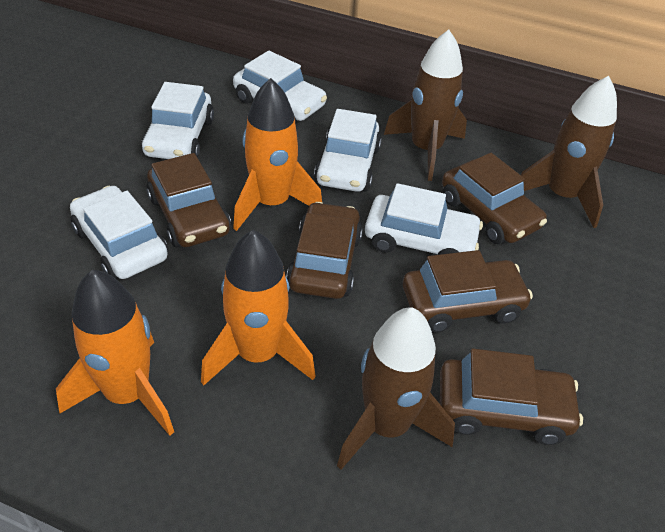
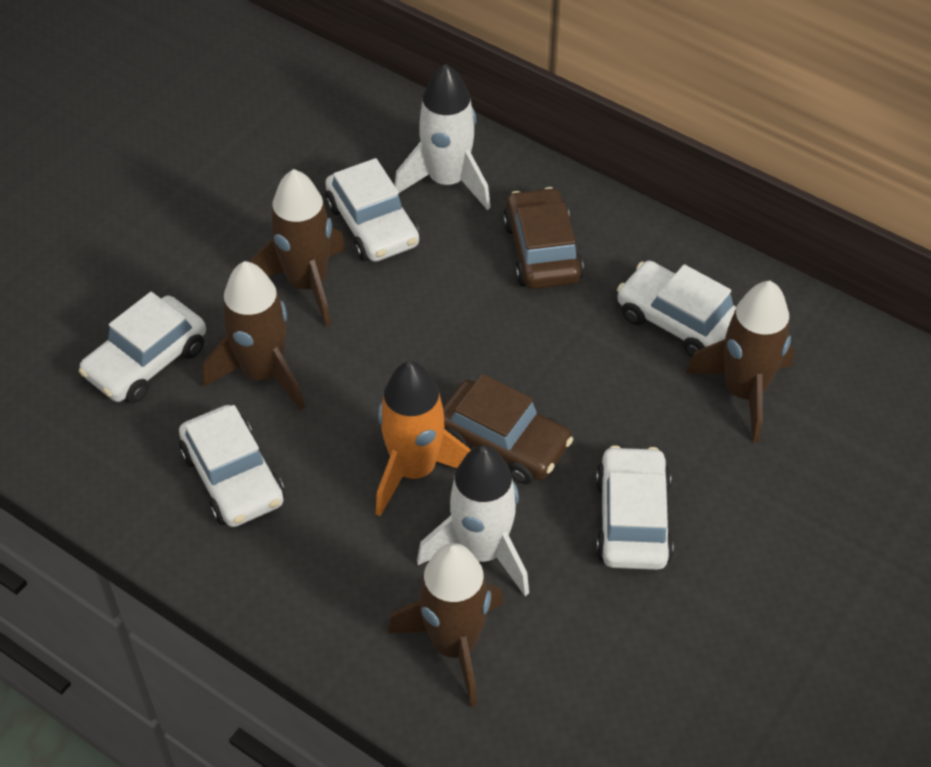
brown car: [146,153,231,247] [286,202,363,299] [403,250,533,333] [440,349,583,445] [442,153,547,244] = 5 -> [443,374,573,484] [503,187,584,289] = 2
brown rocket: [337,307,455,469] [384,30,467,181] [521,76,617,228] = 3 -> [202,261,305,411] [250,169,346,327] [388,543,503,707] [686,281,794,443] = 4
orange rocket: [56,270,174,436] [201,230,315,386] [233,78,322,231] = 3 -> [376,361,471,516] = 1
white rocket: none = 0 -> [395,64,491,210] [417,445,529,596] = 2

